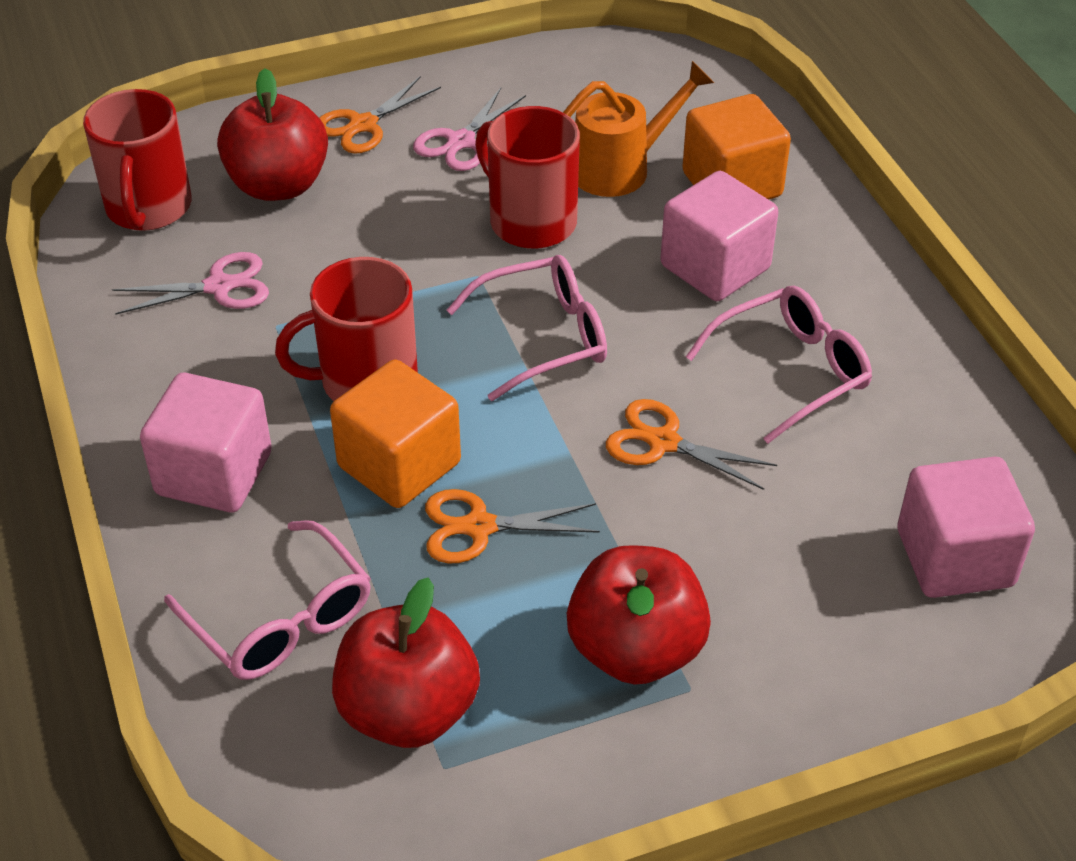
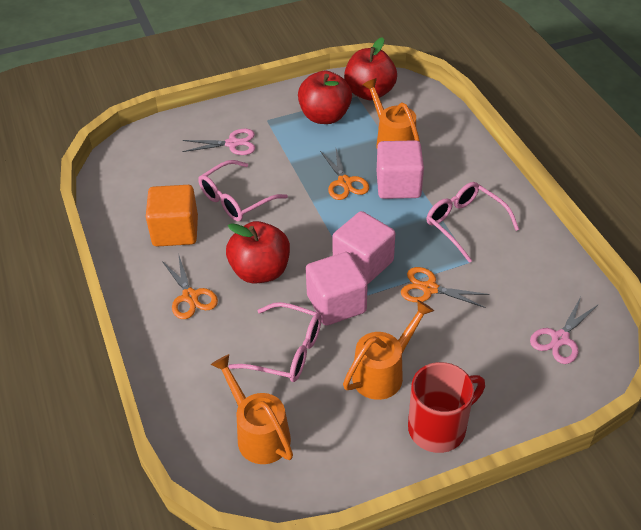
orange cube: [330,360,461,508] [682,94,791,200] = 2 -> [146,185,198,246] = 1
orange watering can: [563,61,714,197] = 1 -> [211,354,293,464] [343,300,434,400] [362,78,420,146] = 3
red mug: [83,89,192,231] [275,257,418,401] [475,106,580,249] = 3 -> [408,362,485,453] = 1

